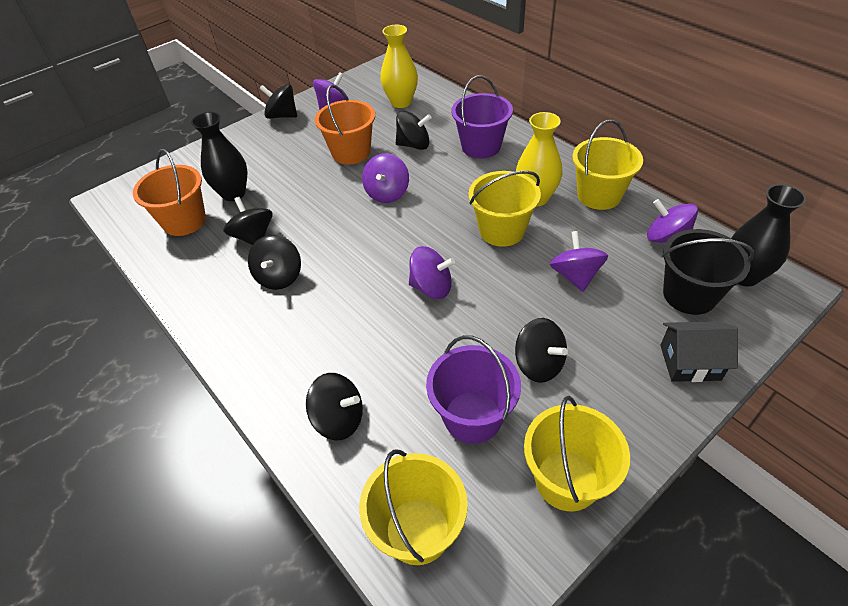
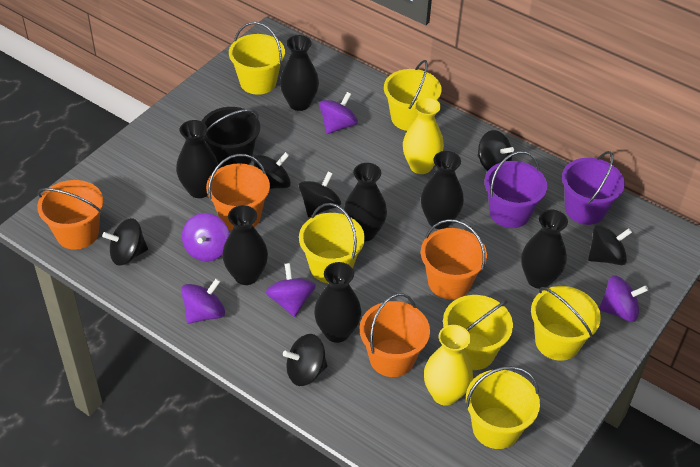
black house: [660,321,738,382] = 1 -> none = 0
black vase: [191,112,247,201] [731,184,806,286] = 2 -> [176,120,219,198] [222,205,268,285] [280,35,319,111] [314,262,362,343] [344,163,387,241] [421,151,464,229] [521,210,568,289] = 7
orange bucket: [133,149,206,236] [315,85,375,165] = 2 -> [37,180,103,250] [206,154,270,231] [360,293,430,377] [421,219,487,299] = 4
yellow bucket: [359,450,468,565] [468,171,541,247] [524,396,630,512] [572,120,643,210] = 4 -> [229,22,285,95] [299,203,365,283] [384,60,442,131] [443,295,513,370] [466,366,540,449] [531,286,601,361] = 6

